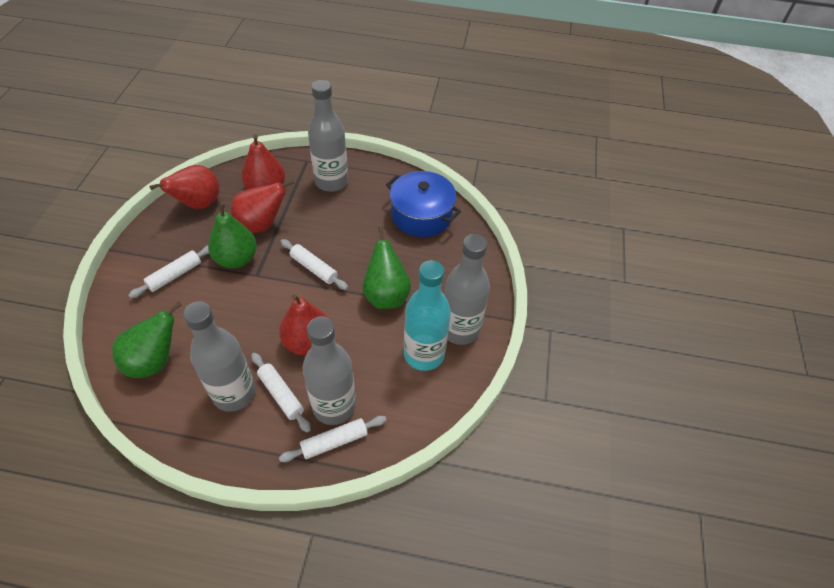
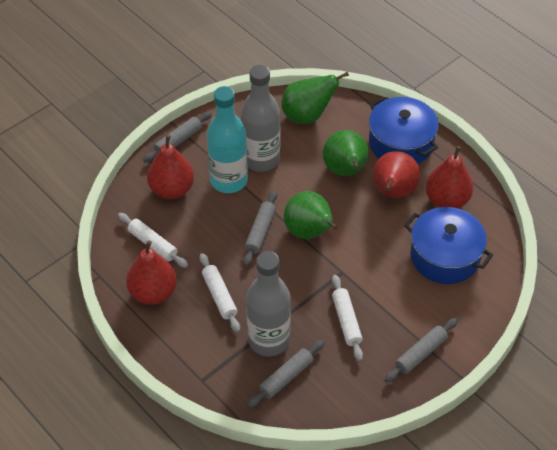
blue pot: [386,171,461,237] = 1 -> [369,97,439,164] [404,207,493,284] = 2
grey bottle: [183,301,256,412] [303,316,356,425] [308,80,348,192] [444,234,490,345] = 4 -> [241,65,280,172] [246,251,291,357] = 2
grey rolling pin: none = 0 -> [143,111,212,163] [243,190,277,266] [247,340,324,408] [385,318,458,383] = 4
white rolling pin: [129,245,209,298] [251,353,311,433] [279,416,387,462] [280,239,348,290] = 4 -> [118,213,188,268] [199,253,240,332] [332,275,363,361] = 3

